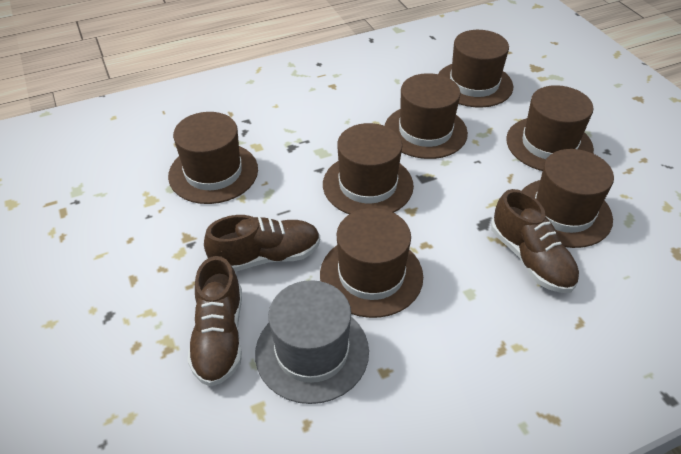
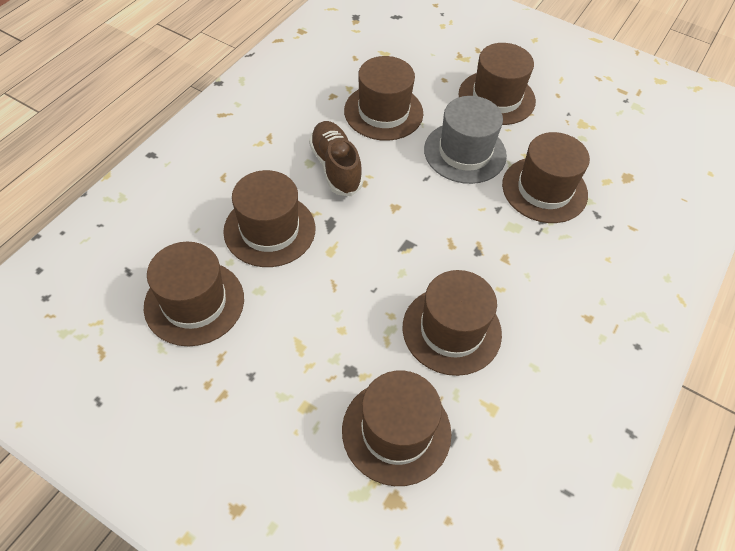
brown shoe: [187,256,242,387] [204,215,320,272] [491,189,580,293] = 3 -> [309,121,363,196] = 1

